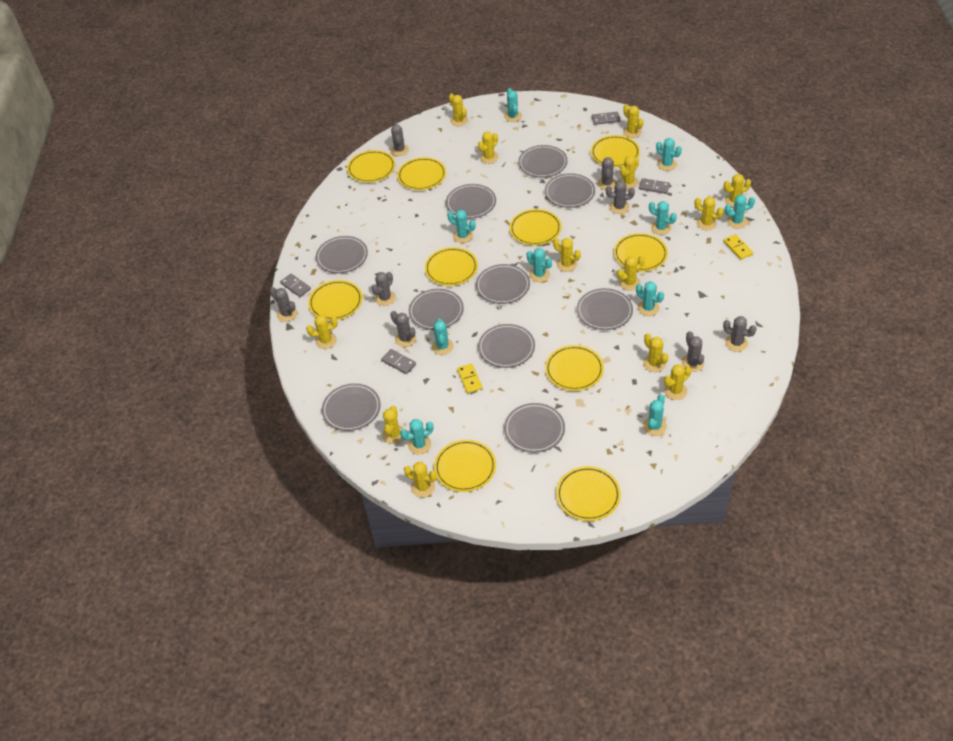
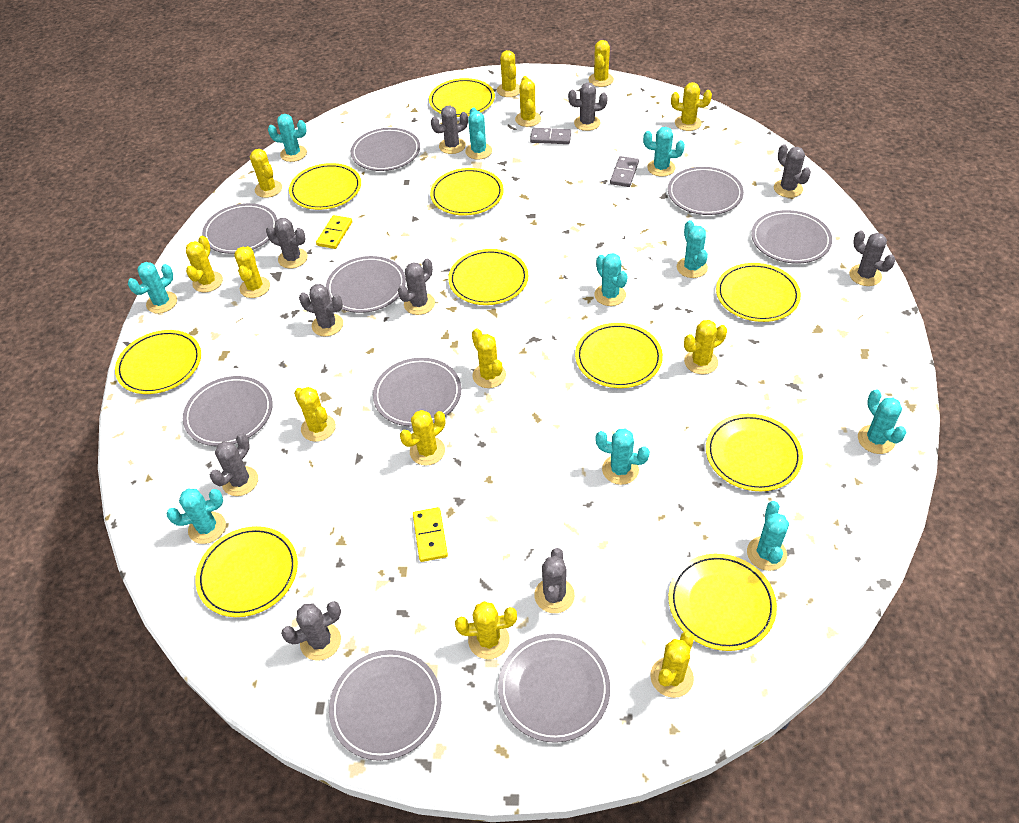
grey cactus: [270,287,297,322] [372,272,396,306] [390,311,416,347] [391,124,409,156] [597,157,616,190] [606,181,635,214] [681,331,704,372] [723,316,757,352] = 8 -> [210,433,258,496] [266,218,308,269] [281,601,341,661] [299,284,343,336] [398,259,435,315] [431,106,468,154] [534,548,575,613] [568,83,608,131] [774,144,811,198] [849,230,895,286] = 10
grey domino: [280,274,311,297] [381,349,416,374] [592,112,620,125] [639,178,670,194] = 4 -> [530,128,571,144] [610,156,639,187] = 2
grey plate: [316,236,368,273] [322,383,381,431] [409,289,464,330] [446,184,496,219] [476,264,530,304] [478,324,535,368] [504,403,565,453] [518,145,568,178] [545,173,595,208] [577,288,633,330] = 10 -> [183,376,273,446] [202,203,278,254] [326,256,406,313] [329,650,441,761] [351,128,420,171] [373,358,461,427] [498,634,610,743] [668,167,744,215] [751,210,832,263] = 9

